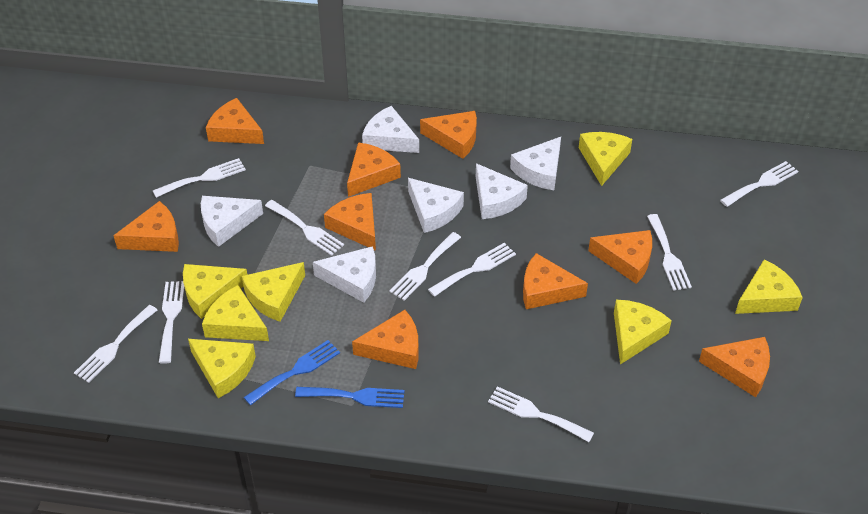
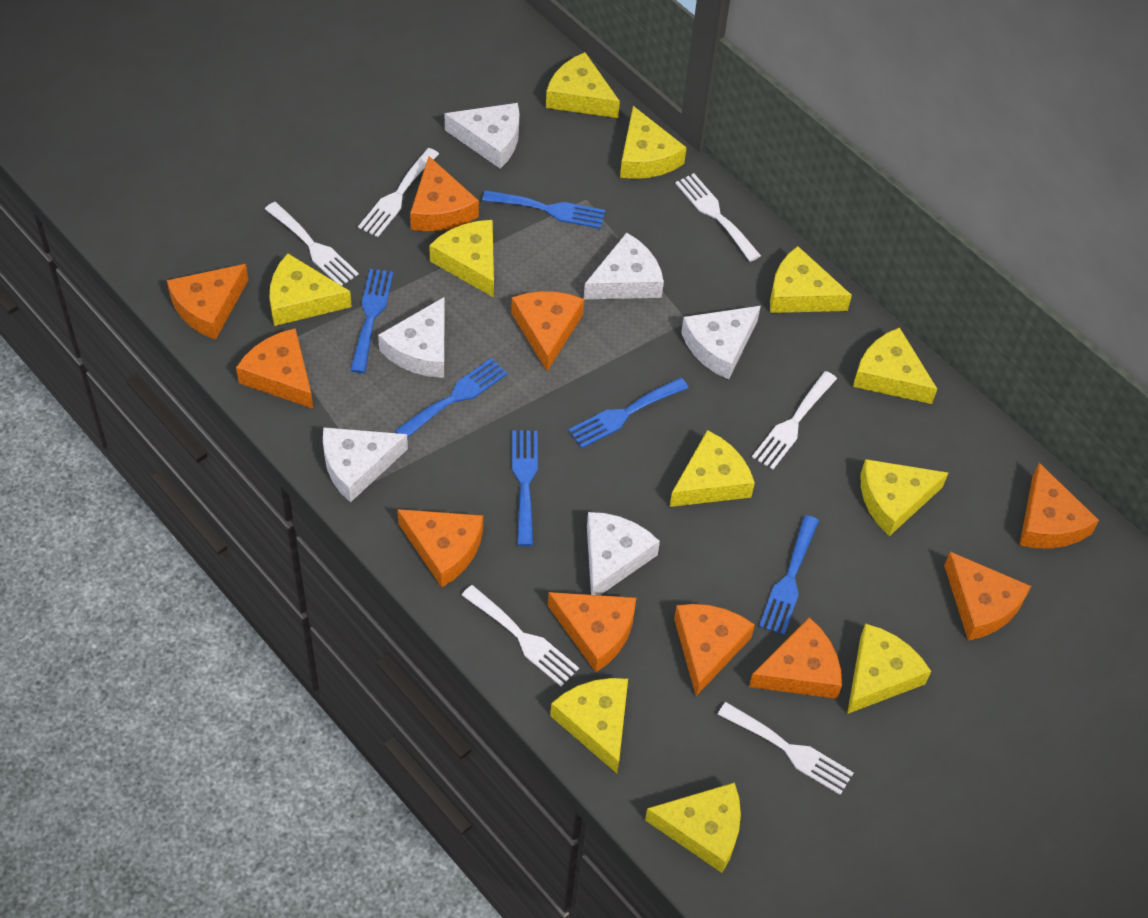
blue fork: [244,340,340,405] [295,387,405,408] = 2 -> [350,269,393,373] [395,358,508,438] [482,190,605,229] [512,431,538,546] [568,377,688,448] [759,515,819,635] = 6
orange cheese: [113,201,179,252] [206,98,264,144] [324,193,376,251] [347,142,401,197] [352,310,418,369] [420,111,477,159] [523,253,588,309] [588,230,652,284] [699,337,770,397] = 9 -> [167,264,248,340] [236,328,313,409] [397,509,483,587] [410,156,479,231] [511,291,584,371] [548,592,636,672] [674,604,755,696] [749,617,842,699] [944,552,1031,641] [1020,463,1099,549] = 10
white fork: [74,305,157,383] [153,158,246,198] [159,281,184,364] [265,200,344,256] [389,232,461,301] [428,243,516,297] [488,386,594,442] [647,214,692,291] [720,161,799,207] = 9 -> [265,202,359,286] [358,148,439,237] [462,585,579,686] [675,173,761,262] [717,702,854,795] [752,371,837,470] = 6
yellow cheese: [183,264,247,319] [188,339,256,398] [202,285,269,341] [242,262,305,322] [579,132,632,186] [614,300,672,365] [735,259,803,314] = 7 -> [270,253,352,326] [429,220,494,298] [546,52,620,118] [550,678,628,773] [620,106,687,179] [645,782,741,873] [670,430,755,507] [770,246,852,313] [847,623,931,714] [853,327,937,404] [861,459,948,536] = 11

